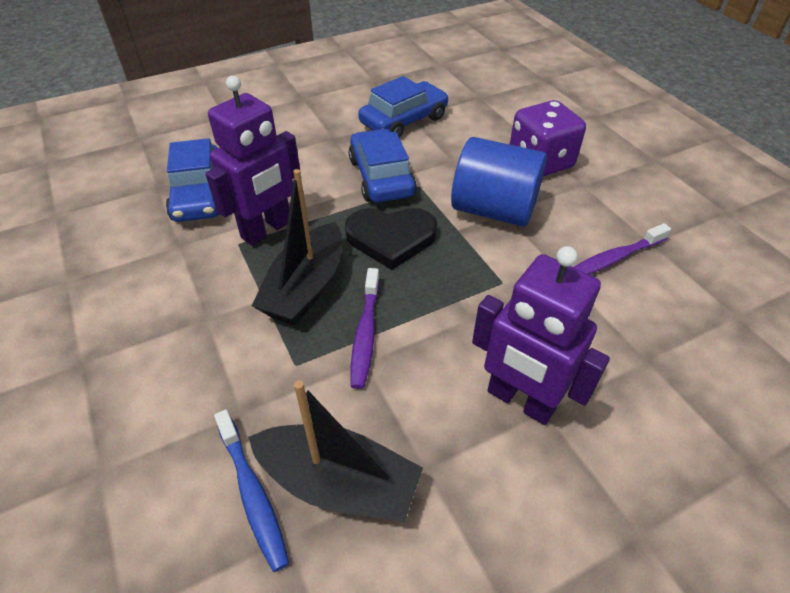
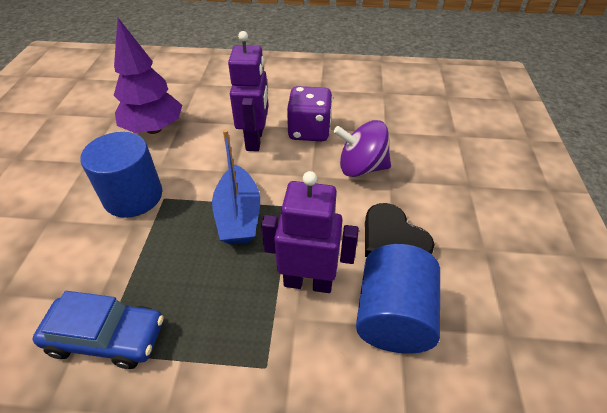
black boat: [248,381,423,522] [251,169,342,325] = 2 -> none = 0
blue boat: none = 0 -> [212,129,260,245] = 1
blue car: [166,138,221,222] [349,129,417,203] [358,76,449,138] = 3 -> [32,291,164,369] = 1
blue cylinder: [451,137,547,227] = 1 -> [80,132,162,218] [356,244,440,354] = 2
blue toothbrush: [214,410,289,572] = 1 -> none = 0
purple spinning top: none = 0 -> [334,120,391,177] = 1
purple toothbrush: [350,268,380,389] [574,223,671,275] = 2 -> none = 0
purple tree: none = 0 -> [114,18,182,134] = 1

